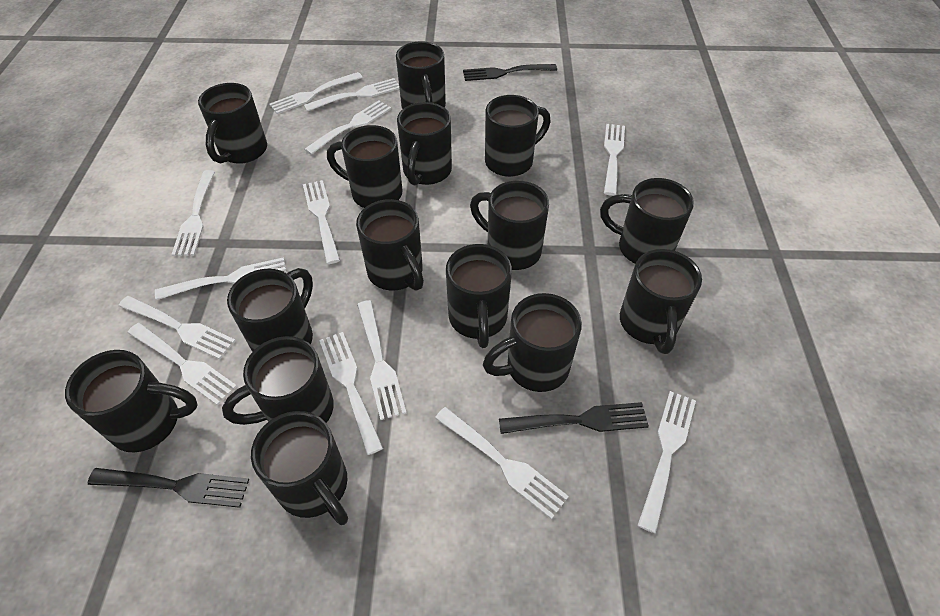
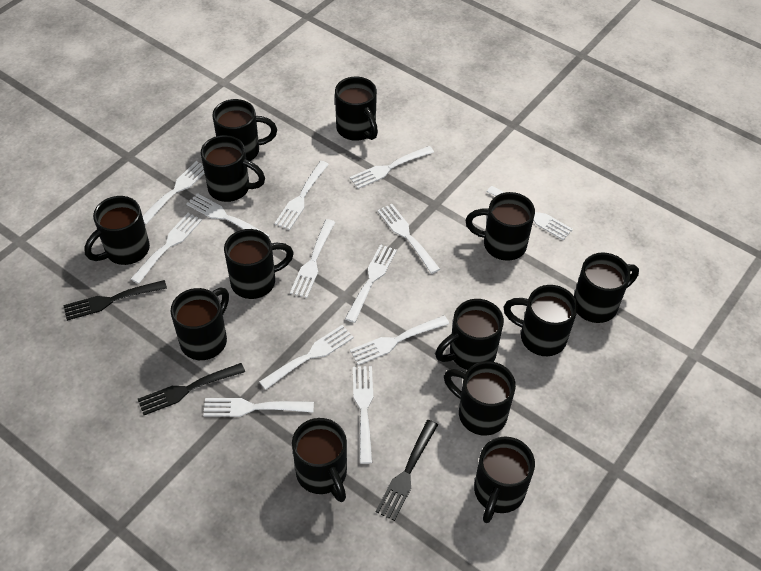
black mug: [65,350,197,453] [198,83,267,164] [222,336,334,425] [227,268,313,352] [251,411,348,525] [327,125,402,208] [356,199,424,291] [396,41,446,109] [397,102,452,185] [446,244,512,348] [470,181,549,270] [483,293,582,392] [485,95,551,177] [600,178,694,263] [620,249,702,354] = 15 -> [84,196,150,265] [171,288,229,360] [201,135,265,202] [212,99,277,161] [224,229,294,299] [292,418,347,502] [335,76,378,141] [435,299,504,370] [444,361,516,436] [466,192,535,261] [474,436,535,523] [504,285,578,356] [574,252,639,323] = 13

